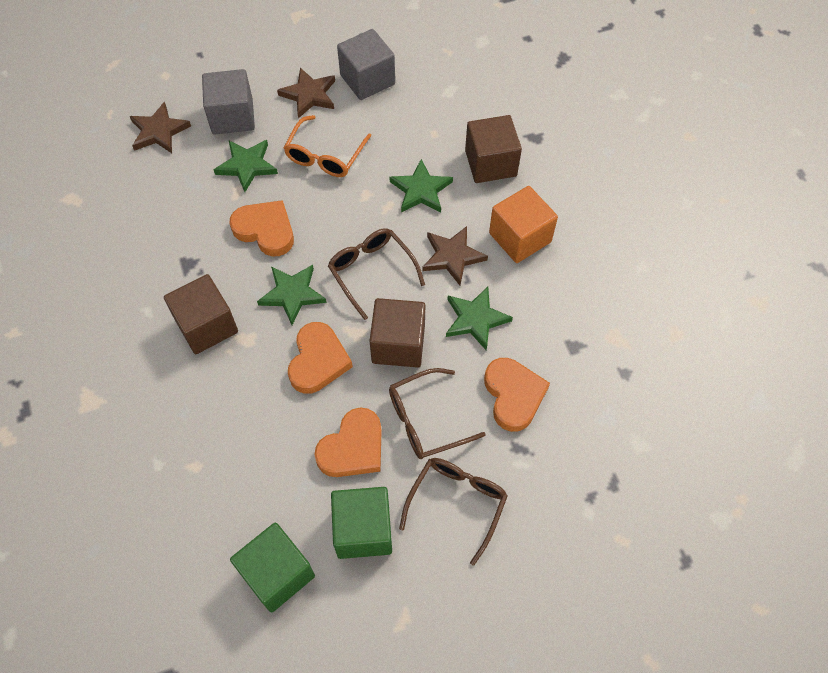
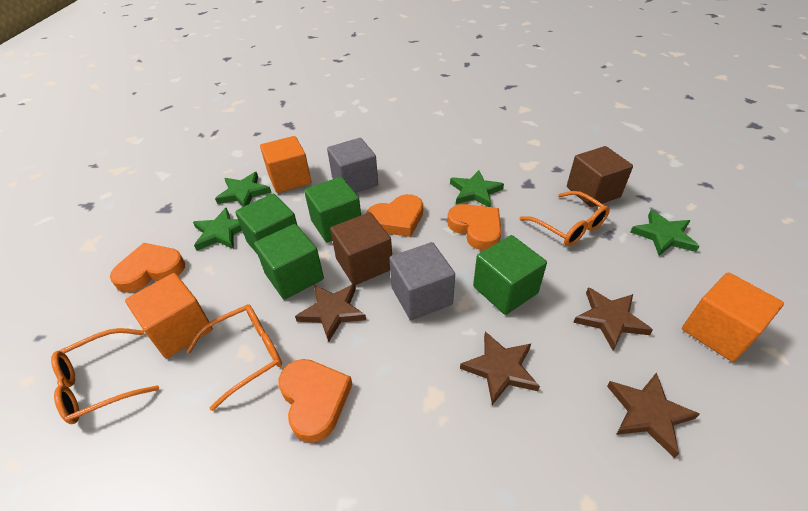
brown cube: [164,274,238,354] [370,298,425,368] [465,115,522,183] = 3 -> [330,213,392,285] [567,146,633,207] = 2
brown glasses: [328,228,425,320] [389,368,486,459] [399,458,508,565] = 3 -> none = 0
brown star: [130,102,191,153] [277,68,335,118] [422,226,488,285] = 3 -> [295,284,366,342] [460,331,540,405] [573,287,653,350] [607,372,700,458] = 4
green cube: [230,523,315,612] [331,487,392,559] = 2 -> [235,194,297,255] [254,224,324,300] [304,177,361,242] [473,235,547,315] = 4
orange cube: [489,186,558,263] = 1 -> [125,273,213,358] [260,136,311,193] [682,272,784,362] = 3
orange glasses: [284,115,371,177] = 1 -> [51,328,159,424] [186,304,282,411] [520,191,610,246] = 3

